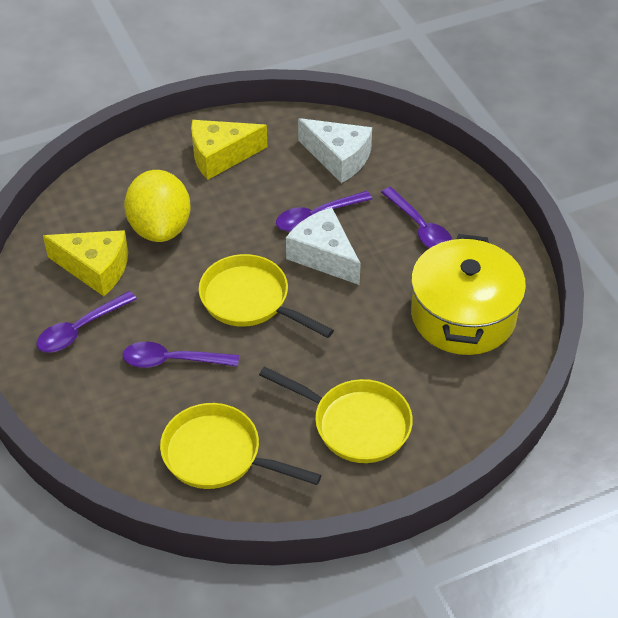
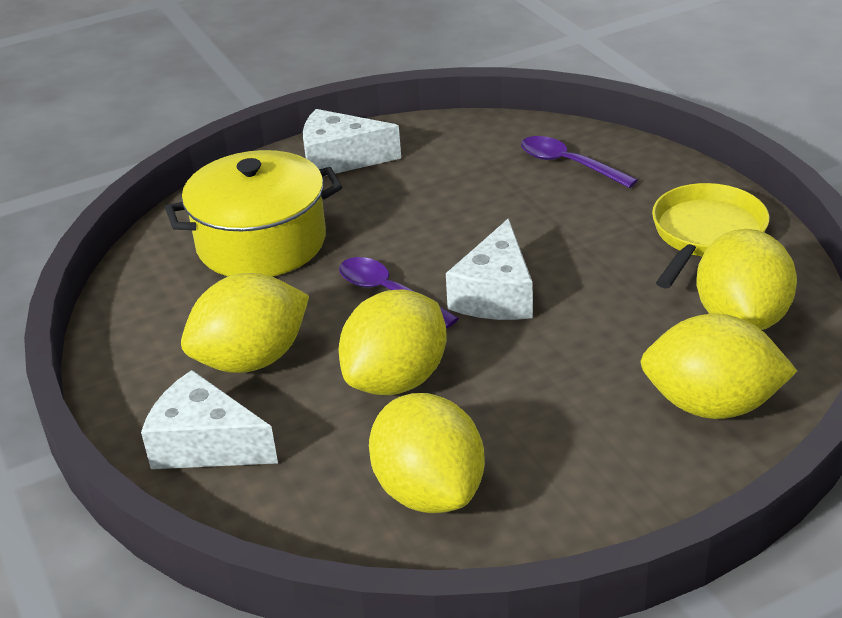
purple spoon: [37,291,137,353] [123,342,239,368] [276,191,372,232] [381,187,452,248] = 4 -> [339,257,459,328] [521,136,638,188] = 2
white cheese: [286,207,361,285] [298,118,372,183] = 2 -> [141,370,278,469] [303,109,401,176] [446,218,533,320] = 3
yellow cheese: [43,230,128,296] [191,120,267,180] = 2 -> none = 0
yellow lemon: [124,170,191,242] = 1 -> [181,273,309,373] [339,289,447,395] [369,393,485,513] [640,314,797,419] [696,229,797,330] = 5
yellow pan: [160,403,321,489] [199,254,334,338] [259,366,413,463] = 3 -> [652,183,769,288] = 1

